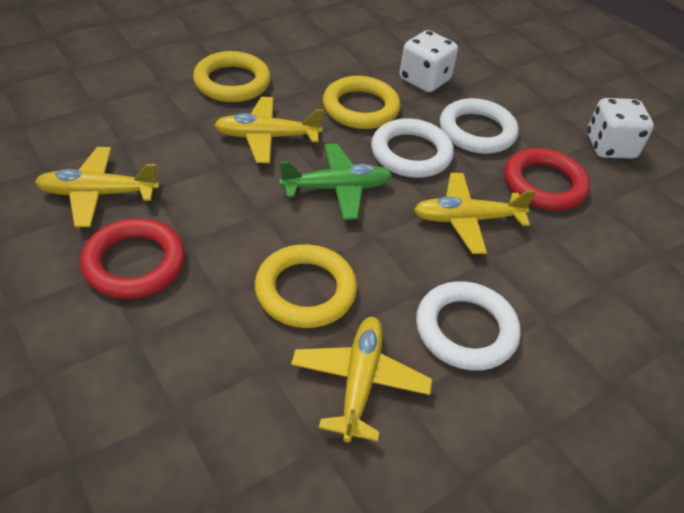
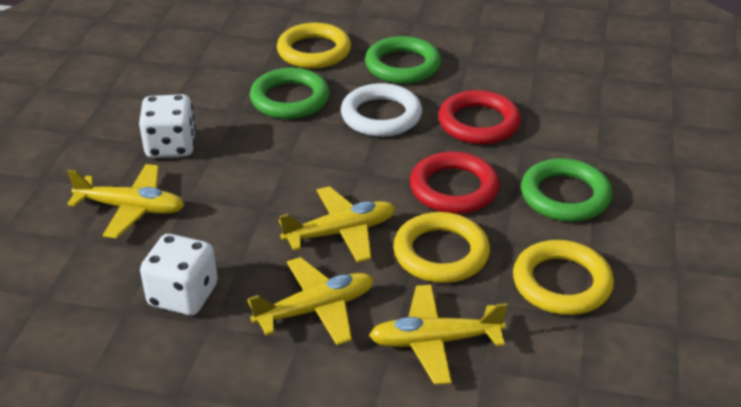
green plane: [279,144,392,220] = 1 -> none = 0
green ring: none = 0 -> [250,68,330,119] [365,36,441,84] [521,158,612,222] = 3
white ring: [371,118,454,178] [416,281,521,371] [440,98,519,154] = 3 -> [341,83,422,137] = 1

